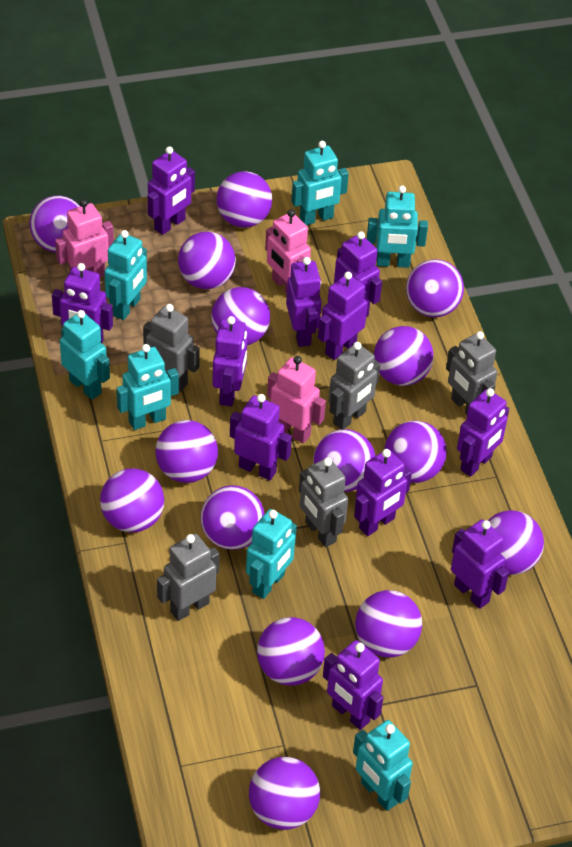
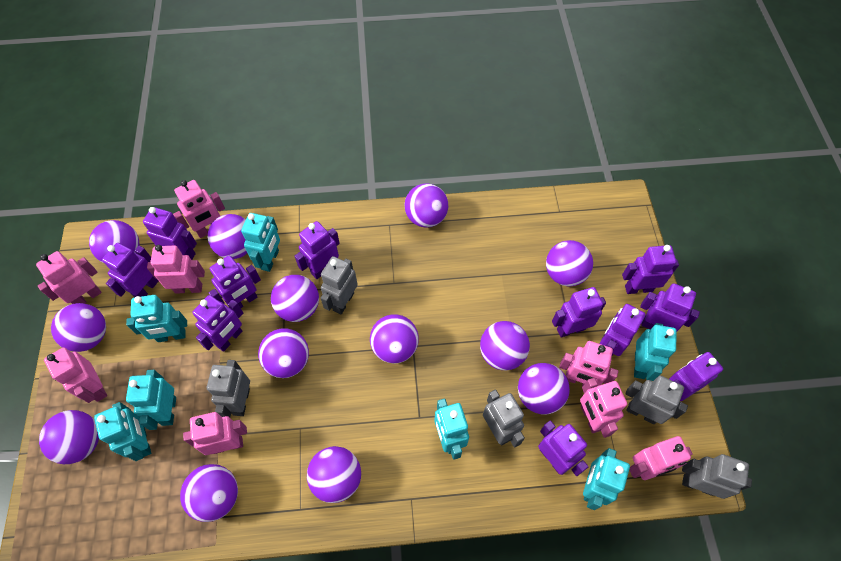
pink robot: [55,199,114,277] [265,209,311,294] [267,356,326,444] = 3 -> [36,251,102,304] [44,347,107,403] [147,245,205,294] [173,180,225,238] [183,412,247,455] [559,341,619,387] [580,378,627,438] [629,436,693,480] = 8
purple ball: [30,196,80,252] [100,468,164,532] [156,420,218,483] [178,232,236,289] [200,485,264,550] [211,287,270,345] [216,171,272,228] [249,757,320,830] [257,617,325,686] [313,429,375,492] [355,590,422,658] [374,326,434,386] [385,421,447,483] [406,259,464,317] [488,510,544,575] = 15 -> [39,410,99,464] [51,303,106,352] [89,220,139,263] [180,464,238,522] [208,214,247,259] [258,328,309,378] [271,275,319,322] [307,446,361,503] [370,314,419,363] [405,183,448,228] [480,321,530,370] [518,363,570,415] [546,240,593,286] = 13

